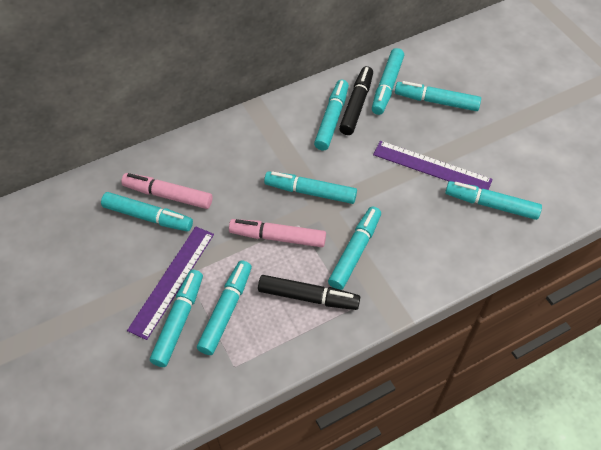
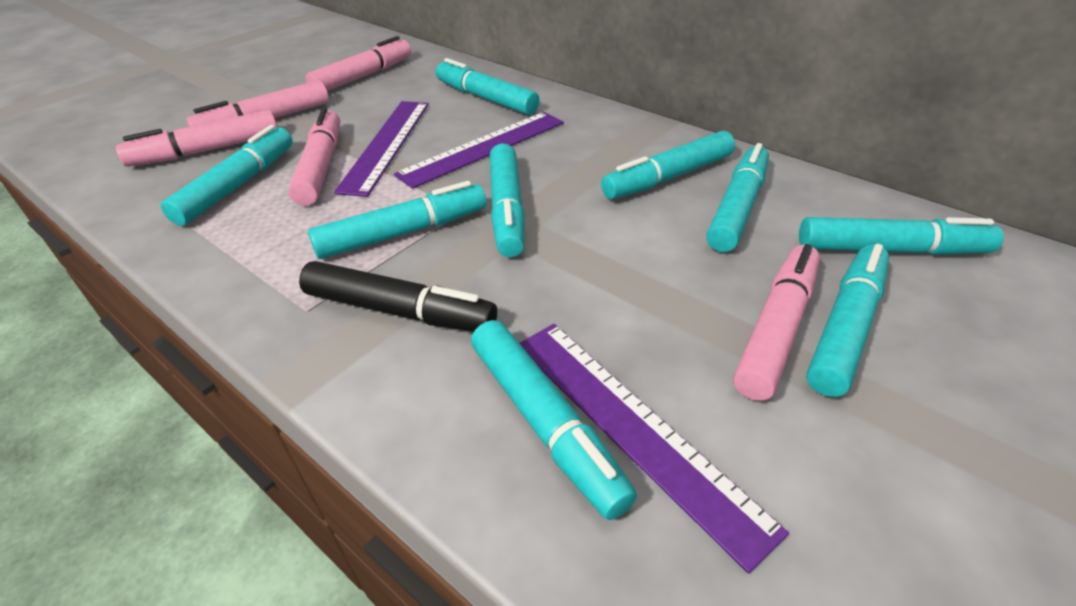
black marker: [258,275,360,310] [339,66,373,135] = 2 -> [299,261,497,332] = 1
pink marker: [121,173,212,209] [229,219,326,247] = 2 -> [116,110,278,167] [186,80,329,127] [288,108,340,206] [305,36,411,91] [733,244,820,401] = 5
purple ruler: [127,227,214,340] [373,141,493,190] = 2 -> [334,101,429,197] [394,112,564,189] [520,324,789,573] = 3

